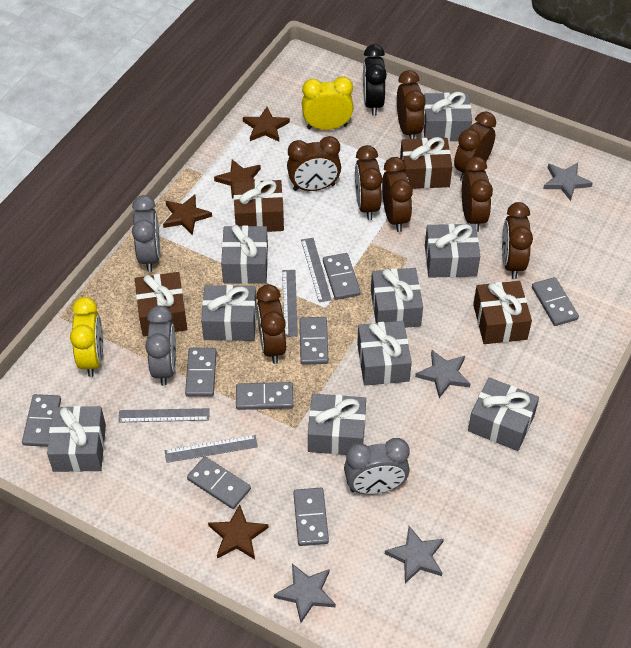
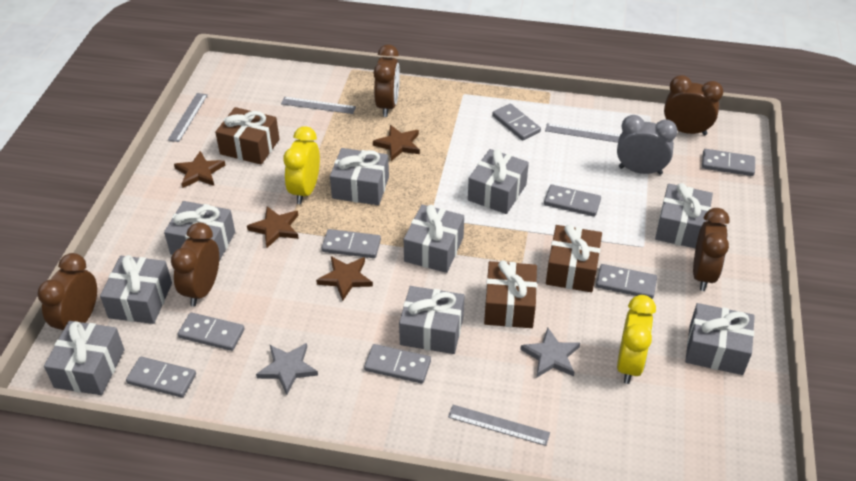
black clock: [363,44,387,116] = 1 -> none = 0
brown clock: [256,284,286,364] [287,136,341,191] [355,145,383,220] [382,157,413,232] [397,70,425,139] [454,111,496,181] [462,157,493,232] [502,202,533,279] = 8 -> [37,253,97,330] [171,222,219,307] [373,44,400,117] [664,75,723,136] [693,208,729,291] = 5
brown gift: [135,272,187,336] [234,180,284,232] [400,137,452,189] [473,281,532,344] = 4 -> [215,107,279,165] [484,260,537,328] [546,224,602,292] = 3
grey clock: [132,195,160,272] [145,305,176,386] [344,438,410,494] = 3 -> [617,115,678,175] = 1
grey star: [274,564,336,623] [385,526,444,583] [415,350,471,398] [543,163,593,201] = 4 -> [256,343,318,395] [520,328,580,378] = 2

